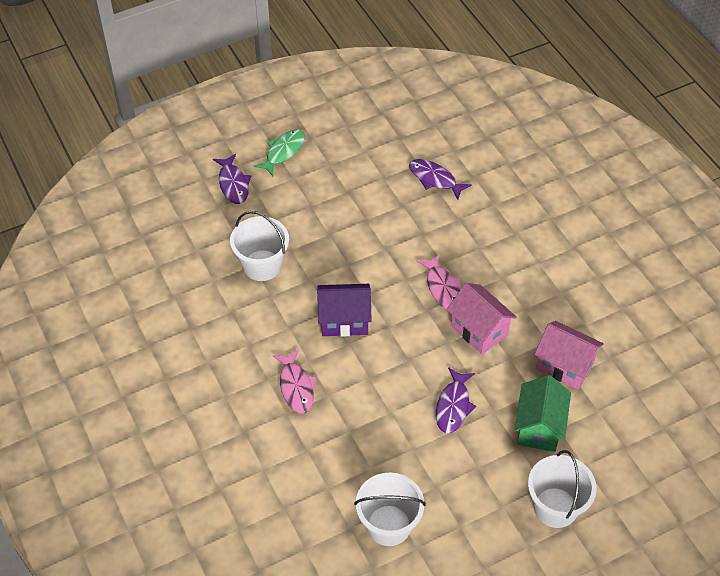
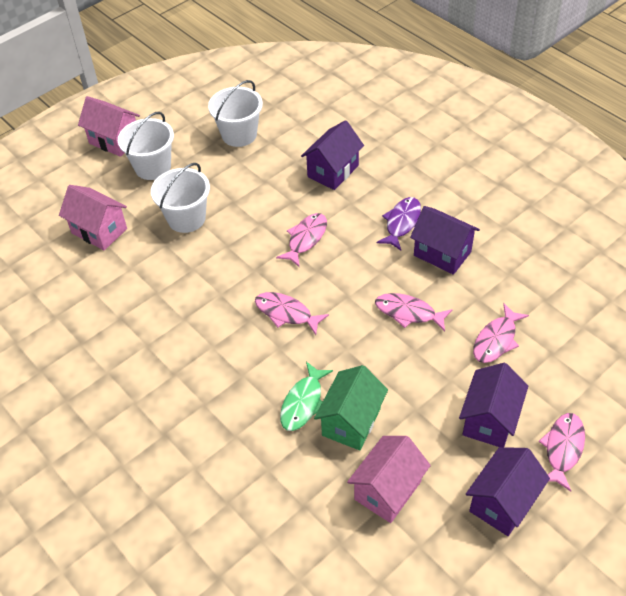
pink fish: [273,349,317,414] [417,254,461,309] = 2 -> [255,292,329,335] [276,213,327,267] [375,293,453,332] [473,303,529,363] [539,413,585,492] = 5
pink house: [447,283,517,355] [534,321,604,389] = 2 -> [59,185,127,250] [78,96,140,157] [347,436,431,523] = 3
purple fish: [213,154,251,204] [409,159,472,200] [436,367,476,433] = 3 -> [377,197,421,250] = 1
purple house: [317,284,372,337] = 1 -> [301,120,364,190] [410,206,480,275] [459,363,528,447] [466,447,550,536] = 4

